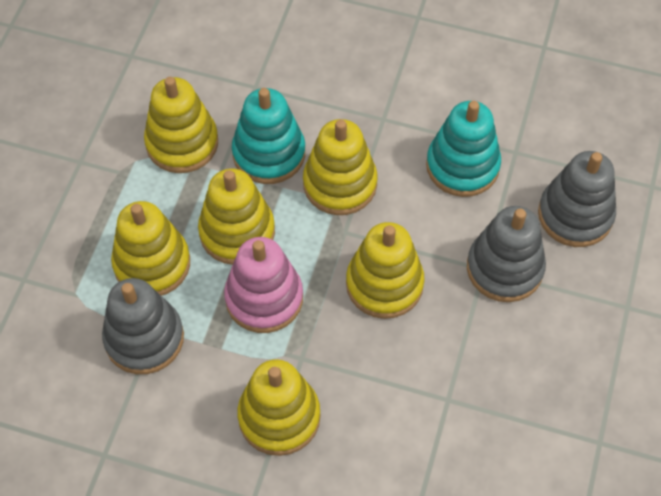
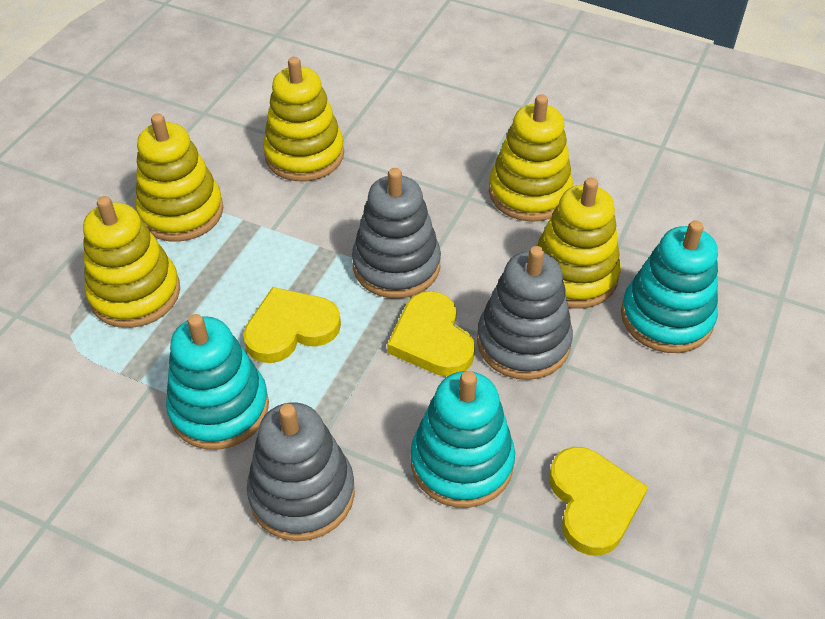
pink stacking toy: [224,237,303,333] = 1 -> none = 0
turquoise stacking toy: [232,88,305,184] [426,101,501,197] = 2 -> [166,314,269,450] [411,371,515,508] [621,220,718,353] = 3
yellow heart: none = 0 -> [243,287,341,363] [387,291,475,377] [549,447,648,556] = 3
yellow stacking toy: [111,201,190,296] [144,77,218,173] [198,168,275,265] [237,359,321,456] [303,119,378,215] [346,222,425,319] = 6 -> [83,196,180,328] [135,114,223,242] [263,57,344,182] [489,94,573,222] [536,178,621,309] = 5

